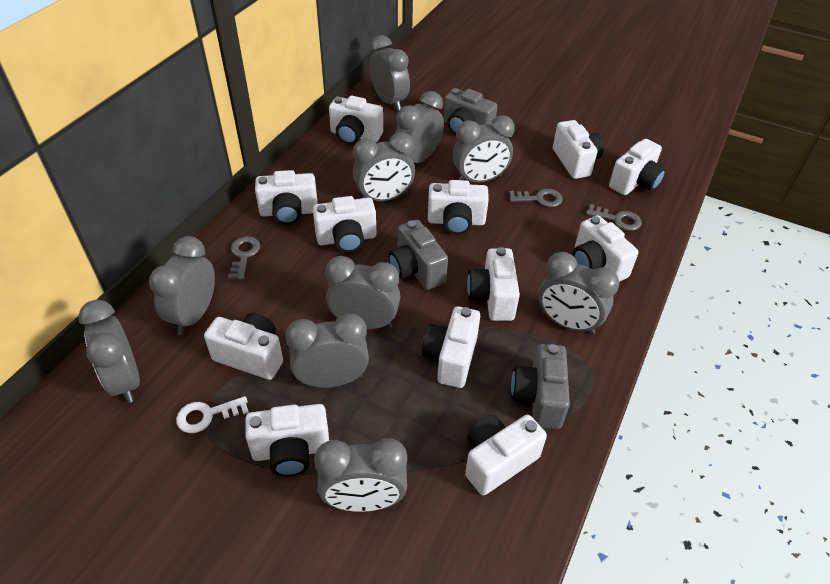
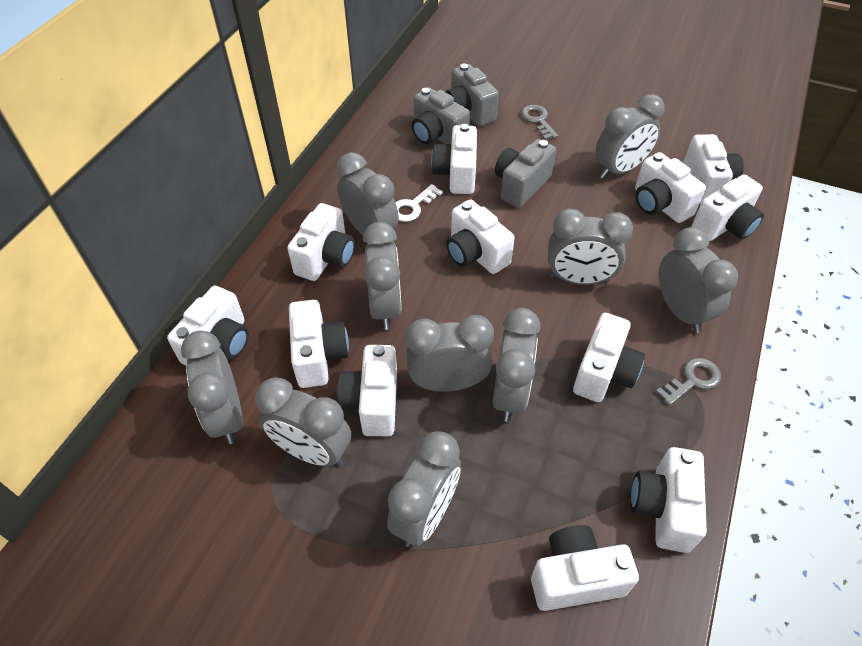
grey key: [228,236,260,280] [509,189,563,207] [586,204,642,231] = 3 -> [521,105,558,140] [656,358,721,406] = 2

